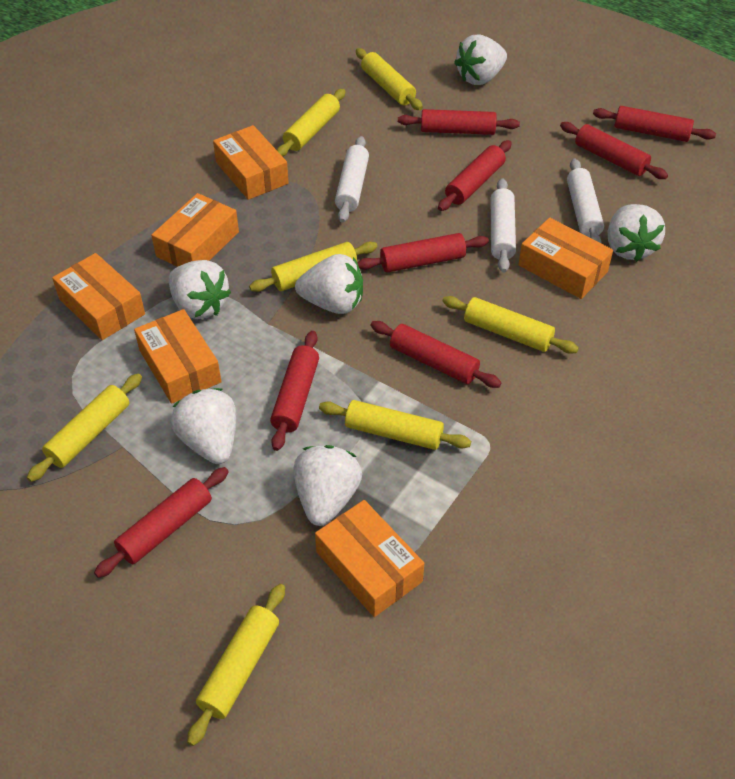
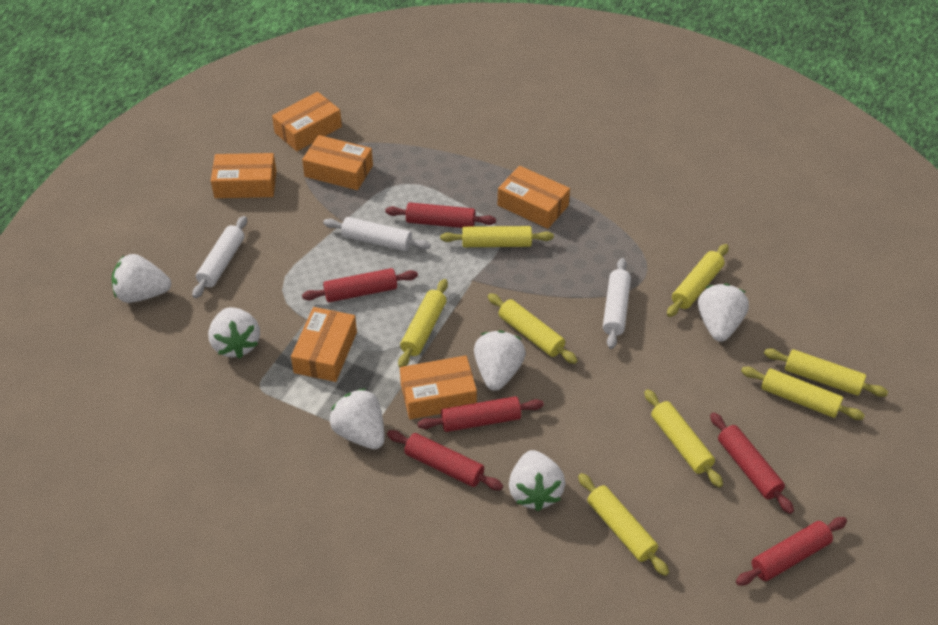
red rolling pin: [94,467,229,578] [270,331,319,451] [357,233,489,273] [371,321,502,388] [398,109,520,135] [438,140,512,211] [560,122,668,179] [593,106,716,142] = 8 -> [302,268,418,302] [385,203,496,228] [387,430,503,490] [418,396,544,432] [710,412,794,514] [736,517,847,586] = 6
yellow rolling pin: [27,373,142,482] [187,584,285,746] [249,242,377,292] [277,89,345,157] [319,400,471,450] [356,48,423,110] [443,296,579,354] = 7 -> [398,279,448,368] [440,226,554,247] [488,293,578,364] [578,473,669,576] [644,389,723,488] [667,244,729,317] [741,367,865,420] [764,348,888,397] = 8

